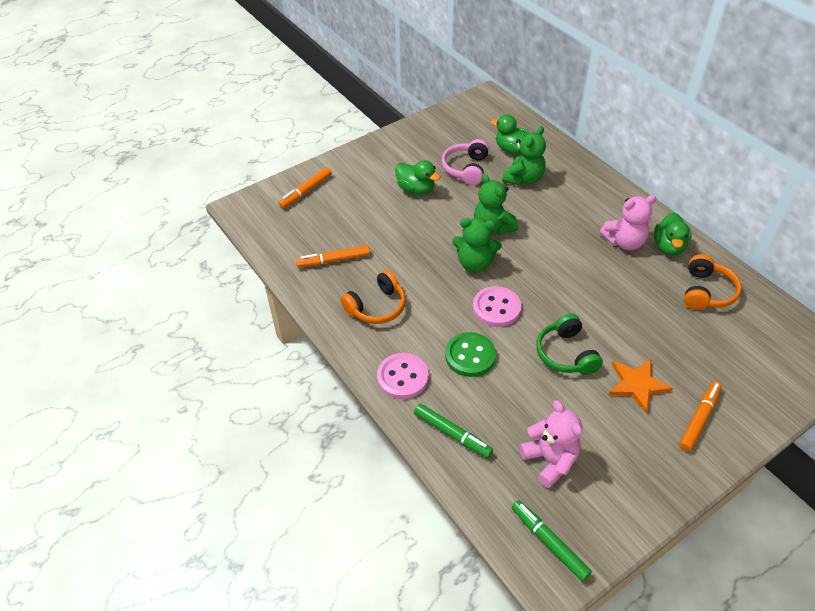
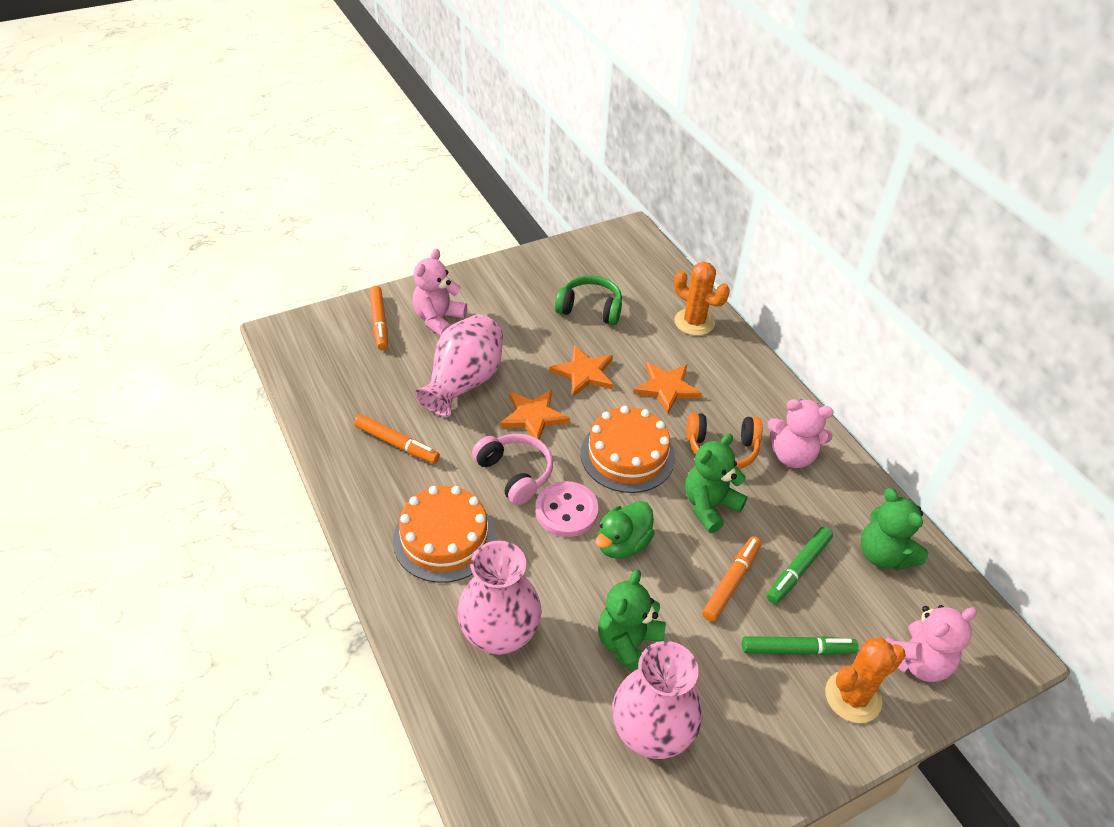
green button: [445,332,496,377] = 1 -> none = 0
green duck: [395,160,440,195] [491,115,529,155] [654,213,691,255] = 3 -> [596,501,655,559] = 1
orange cactus: none = 0 -> [674,262,730,336] [825,638,906,723] = 2
orange cake: none = 0 -> [393,486,496,583] [580,406,675,493] = 2
orange headphones: [340,270,406,324] [684,254,742,310] = 2 -> [686,413,762,469] = 1
orange star: [609,359,673,413] = 1 -> [500,389,570,440] [549,345,613,397] [633,362,702,414] = 3
pink button: [377,353,429,399] [473,286,521,327] = 2 -> [535,481,599,537] = 1
pink teddy bear: [520,400,582,488] [600,195,657,251] = 2 -> [412,249,467,336] [767,399,834,468] [885,605,977,682] = 3
pink vase: none = 0 -> [415,314,503,417] [457,541,542,655] [612,641,703,759] = 3

